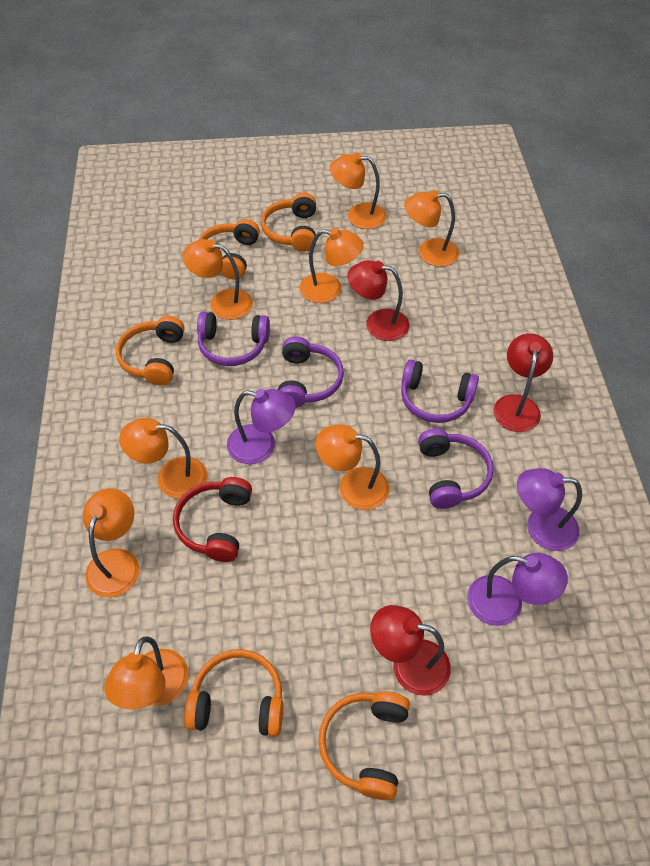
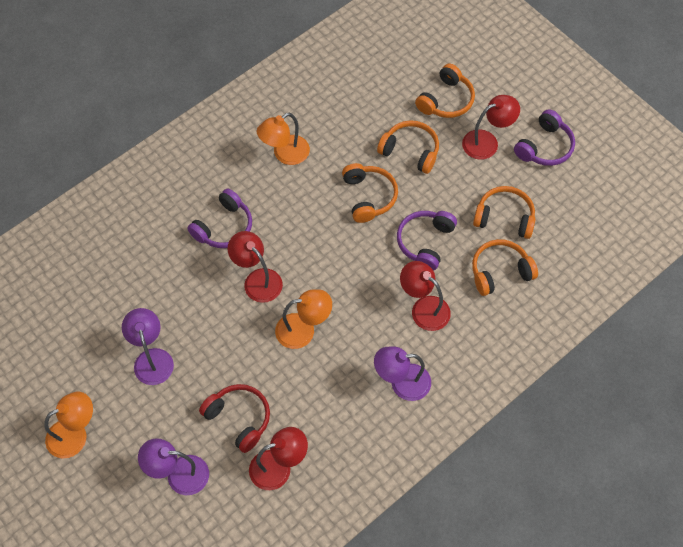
orange lamp: [83,488,139,598] [104,637,189,709] [119,418,207,499] [182,239,253,320] [300,228,364,303] [316,425,389,510] [330,153,387,229] [404,190,459,267] = 8 -> [44,392,93,458] [257,113,310,165] [275,289,332,349] = 3
purple headphones: [197,312,270,366] [278,336,344,408] [401,360,479,423] [418,428,494,509] = 4 -> [187,188,252,248] [397,211,457,271] [514,109,575,166] = 3
red lamp: [348,260,409,341] [370,605,451,696] [493,333,553,432] = 3 -> [228,231,283,303] [249,427,308,490] [400,261,451,331] [462,95,520,160] = 4

